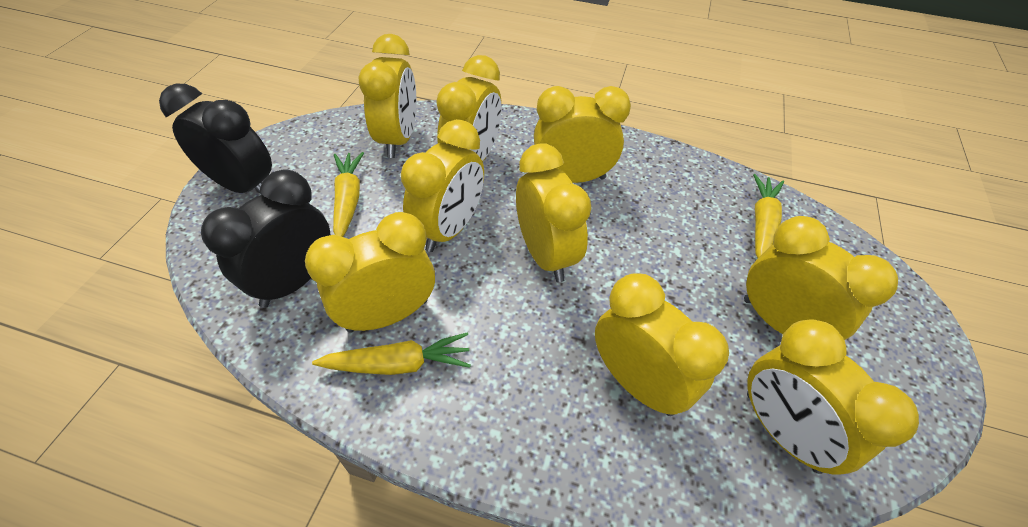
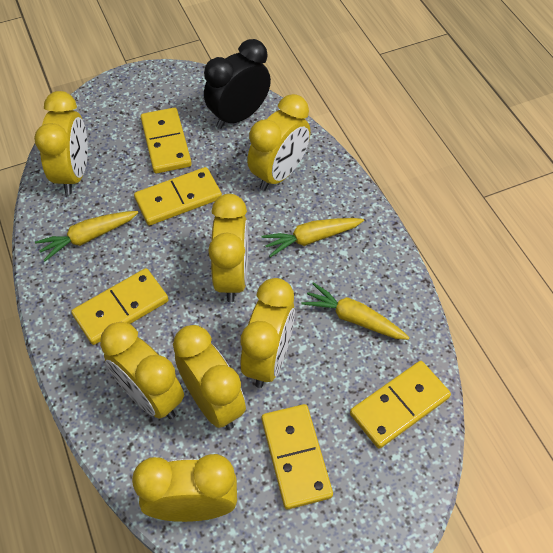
black clock: [159,84,272,195] [201,169,330,308] = 2 -> [204,39,271,129] = 1
yellow clock: [305,212,435,332] [359,34,417,158] [401,119,484,252] [436,55,502,162] [516,143,591,282] [534,86,631,183] [595,273,729,416] [744,216,898,340] [747,319,919,475] = 9 -> [34,91,88,195] [100,322,184,419] [132,454,237,522] [173,325,246,430] [208,194,248,302] [241,278,295,388] [247,94,311,191] = 7
yellow domino: none = 0 -> [71,268,169,345] [134,167,222,225] [141,108,192,174] [262,404,333,509] [350,361,451,449] = 5

